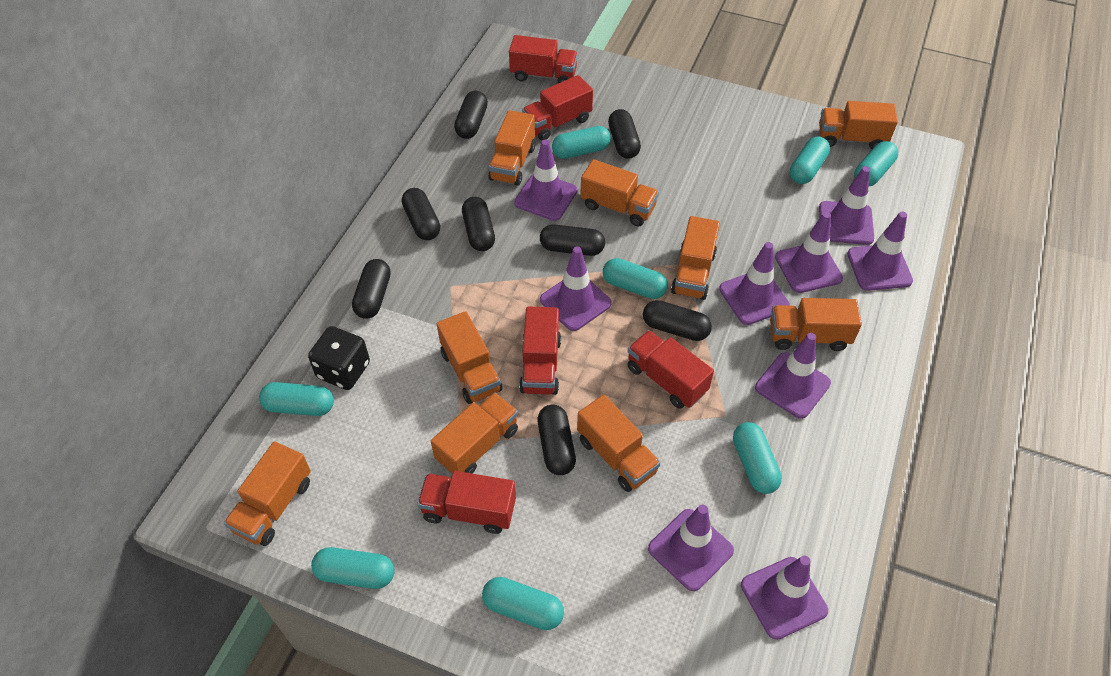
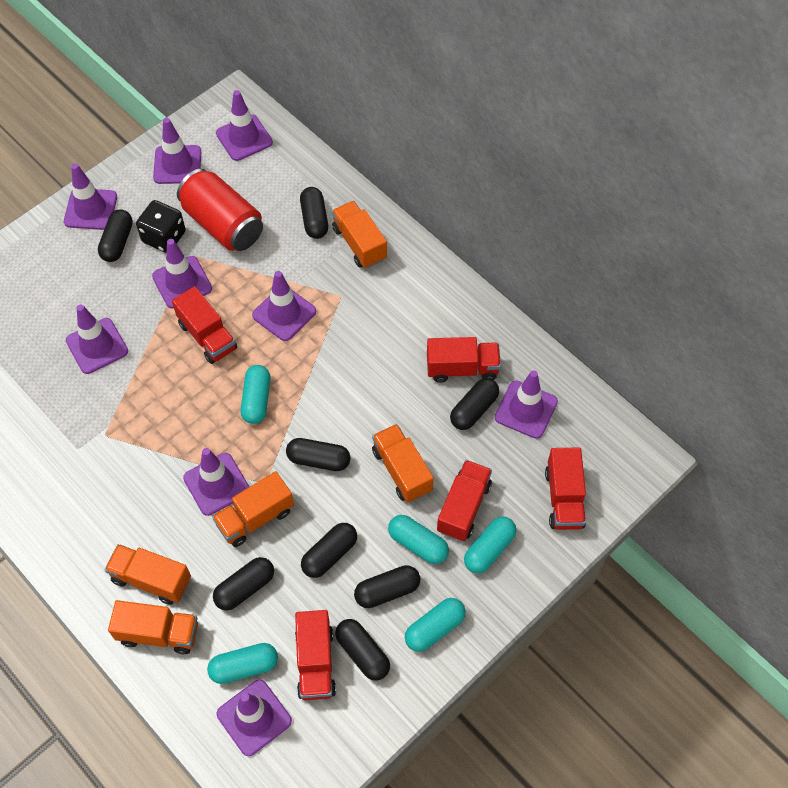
orange truck: [224,441,311,546] [431,393,518,474] [437,311,502,404] [488,110,535,186] [577,395,661,492] [580,159,659,226] [671,216,720,300] [770,298,862,351] [819,101,898,149] = 9 -> [105,544,191,605] [108,600,198,654] [212,471,294,547] [332,201,387,269] [372,424,434,503] = 5
red can: none = 0 -> [177,169,263,251] = 1
turquoise capsule: [259,382,334,416] [311,547,394,589] [482,577,564,630] [552,126,611,159] [603,258,668,299] [733,422,782,494] [790,137,830,184] [854,141,898,186] = 8 -> [207,643,278,684] [241,365,270,424] [388,515,449,564] [405,598,466,652] [464,517,516,573] = 5

